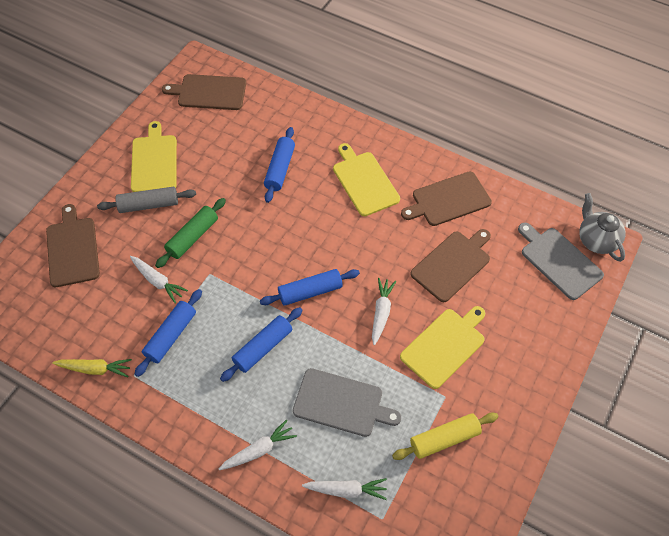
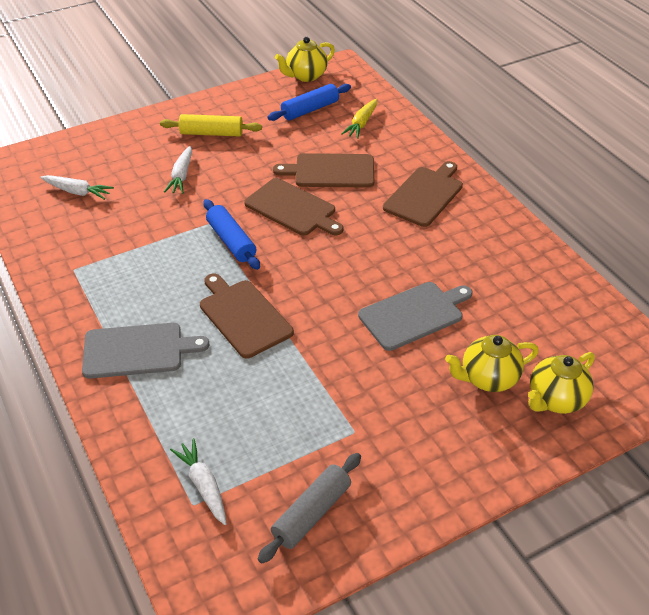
blue rolling pin: [134,289,202,377] [220,307,303,382] [260,269,360,306] [264,127,295,203] = 4 -> [203,199,260,270] [268,84,351,121] = 2
green rolling pin: [155,198,226,268] = 1 -> none = 0
grey teapot: [579,193,626,262] = 1 -> none = 0
white carrot: [130,256,188,303] [219,419,297,470] [302,478,387,500] [372,278,396,345] = 4 -> [40,175,114,200] [164,146,192,194] [170,438,226,525] = 3
yellow cutting board: [131,121,177,192] [333,143,400,216] [400,306,485,389] = 3 -> none = 0
yellow teapot: none = 0 -> [275,37,335,82] [445,335,539,392] [528,352,595,414] = 3

